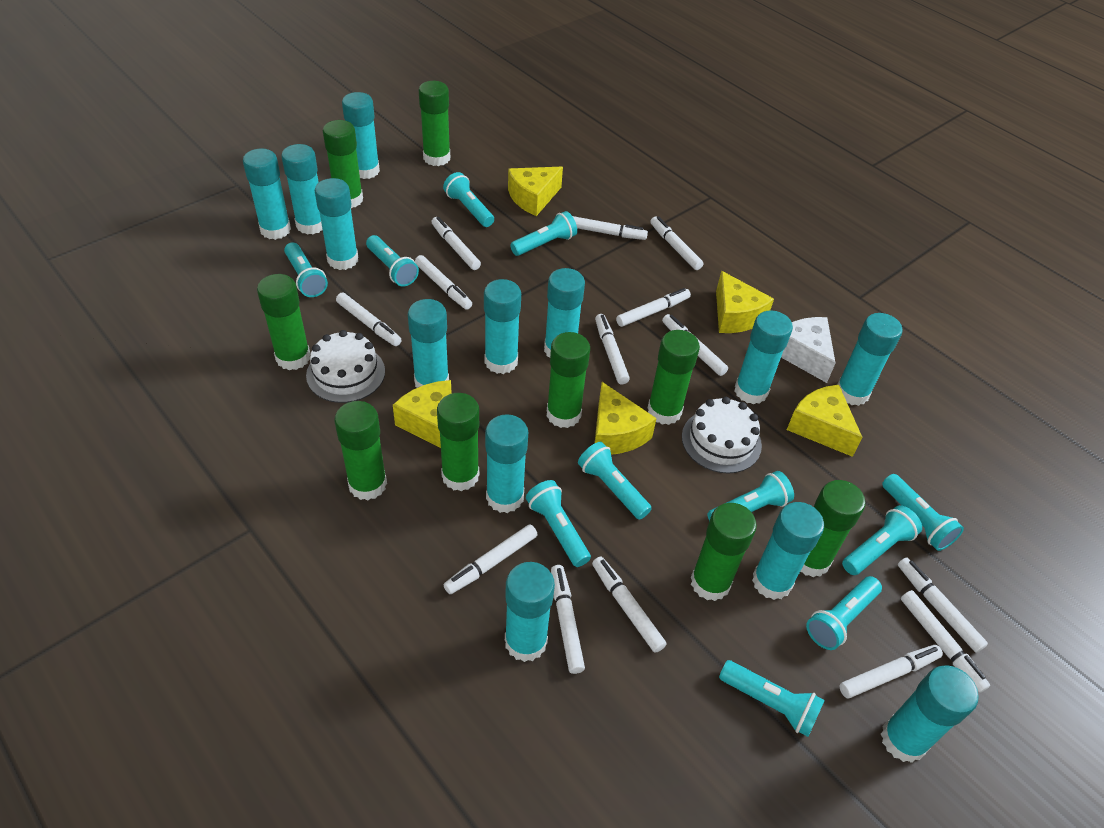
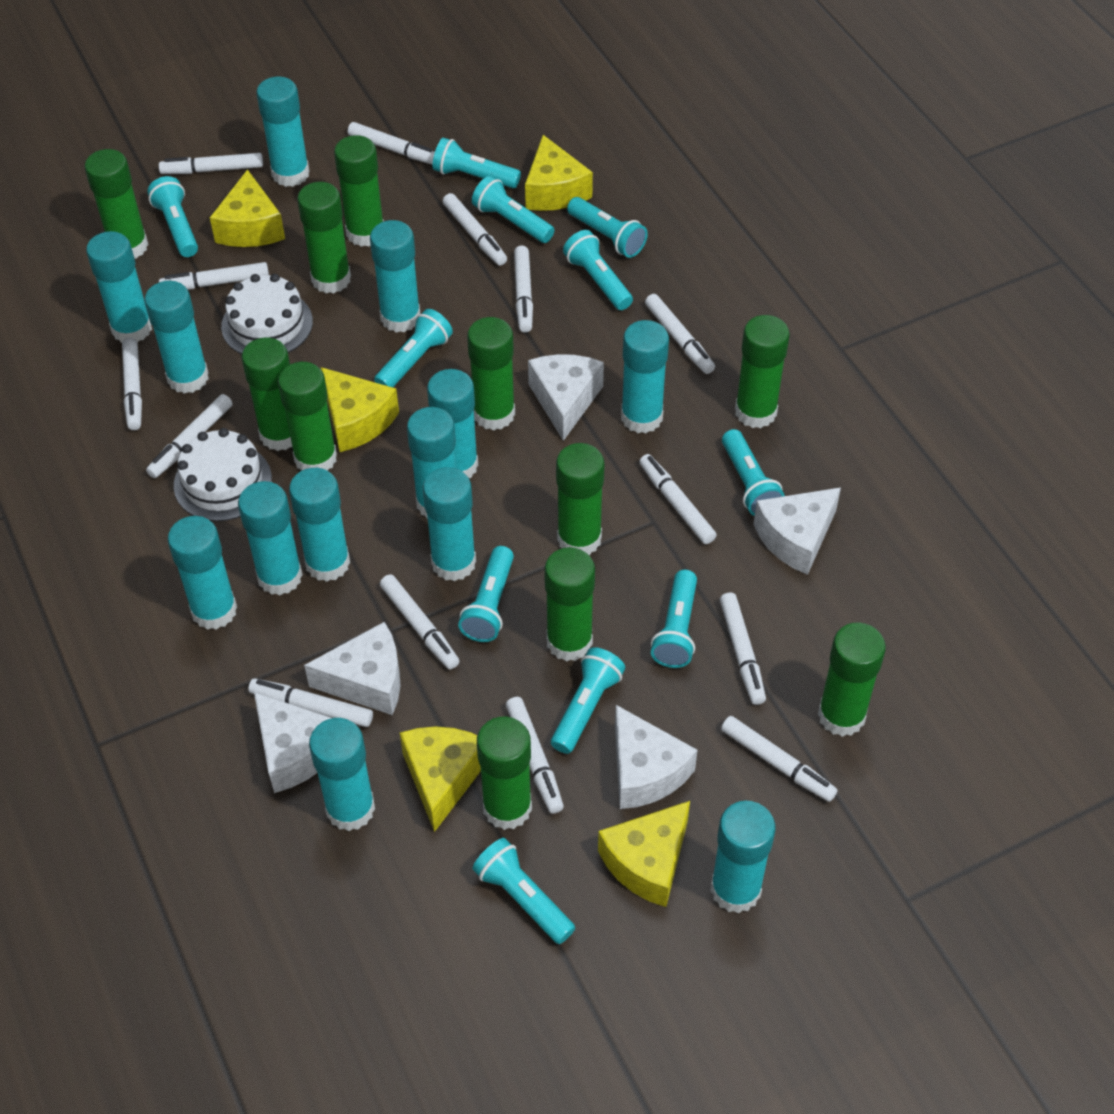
green glue stick: [257,274,310,370] [323,120,363,208] [334,401,387,501] [419,81,450,166] [437,393,479,491] [546,332,590,428] [648,330,700,425] [691,503,757,601] [800,480,865,577] = 9 -> [85,149,148,259] [241,337,292,451] [278,362,337,471] [297,182,351,294] [334,135,384,247] [467,317,515,431] [477,717,532,830] [544,547,595,662] [556,443,605,555] [735,315,790,428] [818,622,886,737] = 11
white cheese: [781,317,835,383] = 1 -> [254,692,331,793] [304,622,400,715] [528,354,604,441] [615,705,697,809] [753,487,841,575] = 5

